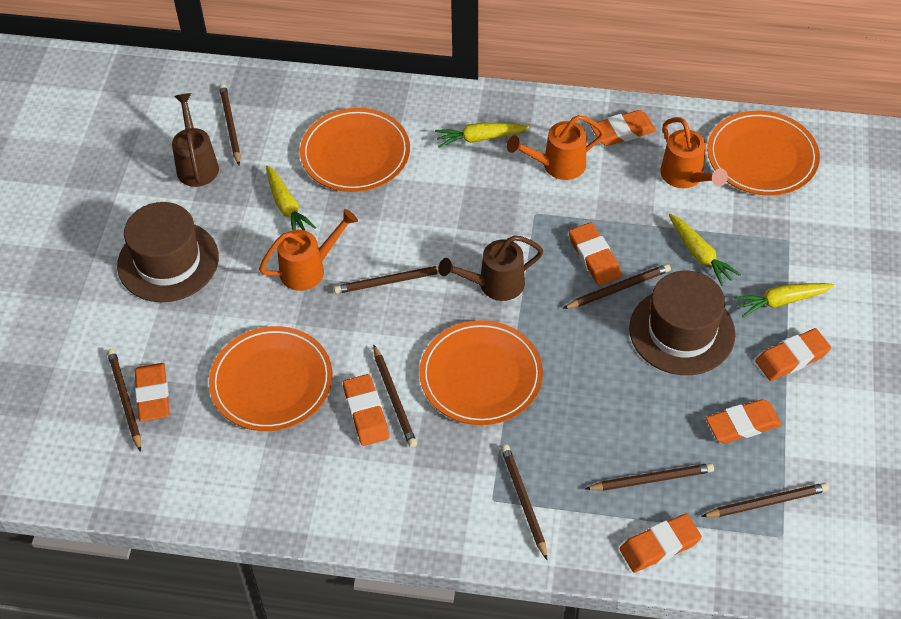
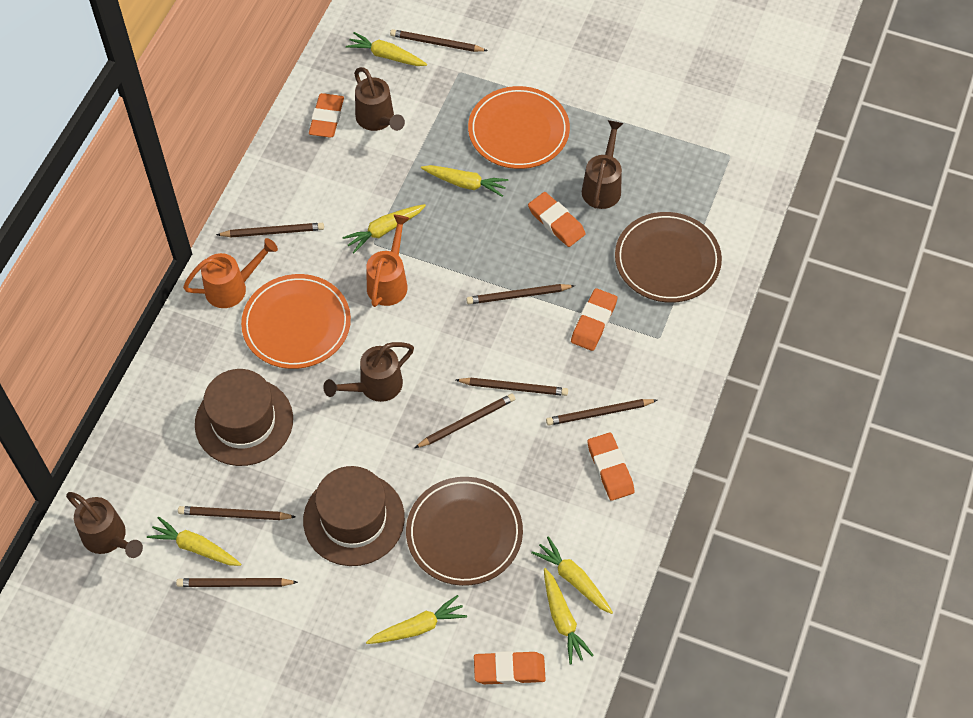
brown plate: none = 0 -> [406,477,523,586] [615,212,722,303] = 2
brown watering can: [172,93,219,187] [439,235,544,301] = 2 -> [66,492,143,558] [323,342,414,402] [354,67,405,131] [582,120,624,209] = 4
orange eraser: [135,363,170,422] [343,374,389,446] [569,222,622,286] [590,110,656,146] [620,513,702,573] [706,399,782,443] [755,328,831,381] = 7 -> [309,93,344,138] [474,651,546,685] [528,192,586,247] [571,288,618,351] [587,432,635,501] = 5
orange plate: [209,326,333,431] [300,108,410,192] [419,320,543,425] [707,111,820,196] = 4 -> [241,274,351,369] [468,86,570,169] = 2
orange watering can: [259,209,358,291] [507,115,605,180] [660,117,728,188] = 3 -> [183,238,278,308] [366,215,410,307] = 2
yellow carrot: [266,166,316,231] [435,123,529,148] [669,214,741,286] [734,283,834,317] = 4 -> [147,517,241,566] [342,204,426,253] [346,32,427,66] [366,595,467,644] [421,165,508,197] [531,536,613,614] [544,568,594,664] = 7

